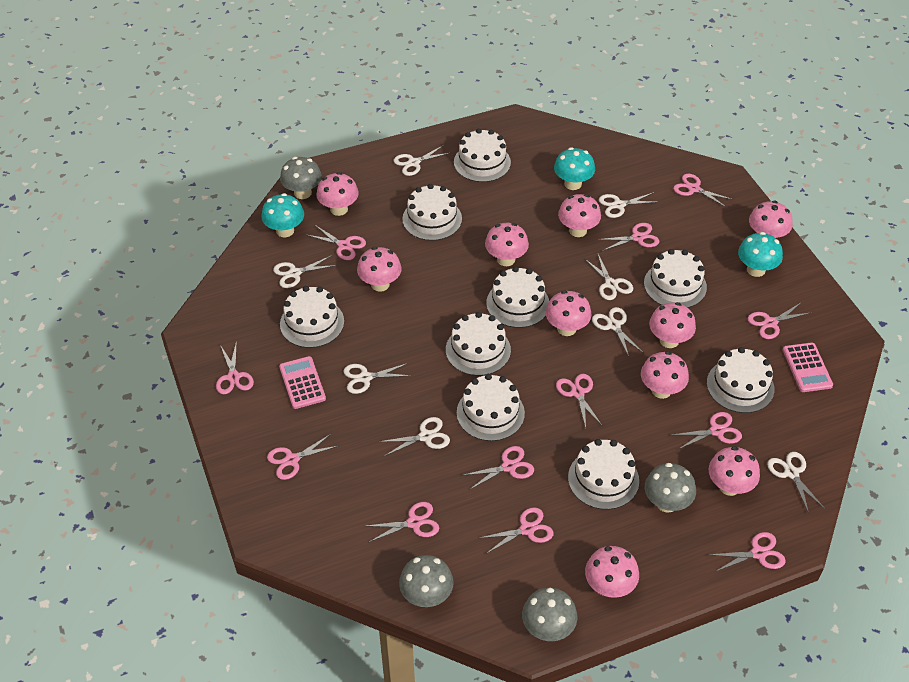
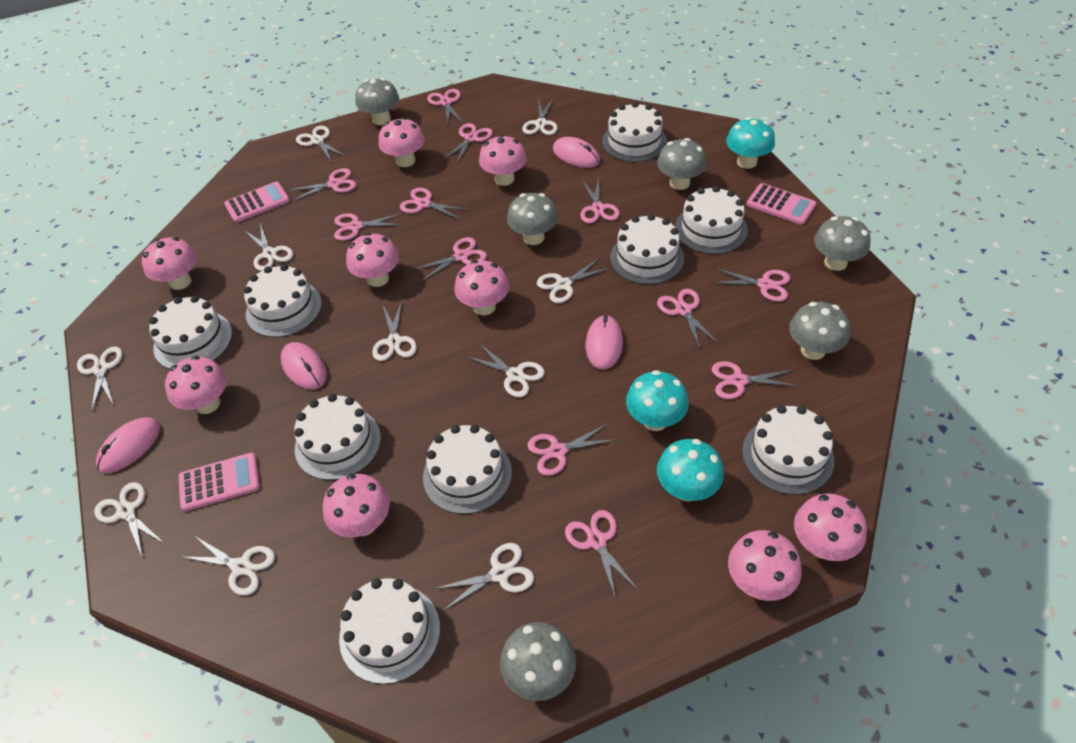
grey mushroom: [280,157,322,199] [399,555,454,607] [522,587,577,641] [645,463,696,513] = 4 -> [355,78,399,125] [500,622,576,701] [507,193,558,245] [657,138,707,190] [789,302,850,360] [814,216,871,271] = 6
pink calculator: [279,356,326,409] [783,343,833,392] = 2 -> [178,453,260,511] [224,182,290,223] [746,183,816,225] = 3
pink mouse: none = 0 -> [96,418,160,473] [281,342,327,390] [553,137,600,168] [586,315,623,370] = 4
pink mushroom: [316,172,359,216] [357,247,402,292] [485,223,529,266] [546,290,591,336] [558,194,601,237] [585,546,639,598] [641,351,689,399] [649,302,696,348] [708,446,760,496] [749,201,792,238] = 10 -> [142,237,197,290] [165,355,227,414] [323,474,390,537] [346,233,399,287] [379,117,425,167] [454,260,509,315] [479,134,527,186] [728,530,802,601] [794,493,867,561] = 9
white scissors: [273,255,337,288] [344,363,412,394] [379,417,450,456] [394,145,450,176] [585,254,633,300] [592,307,643,357] [599,192,657,218] [767,452,825,513] = 8 -> [77,347,122,411] [94,482,165,558] [183,536,275,595] [244,223,293,271] [296,126,345,161] [372,300,417,361] [434,543,534,611] [467,343,545,397] [522,99,558,135] [537,257,611,303] = 10

